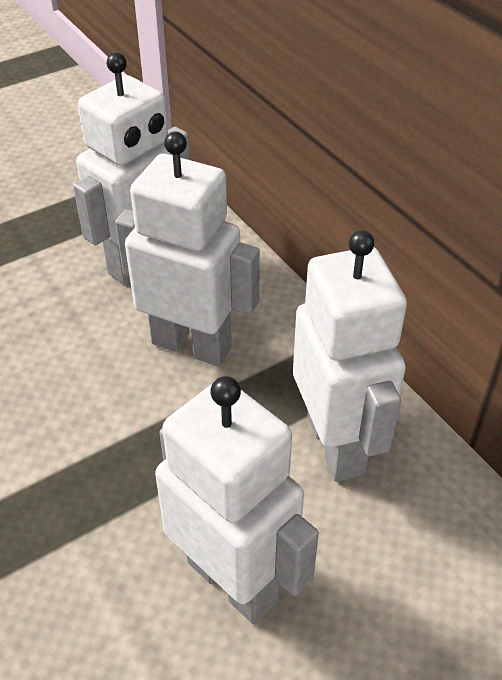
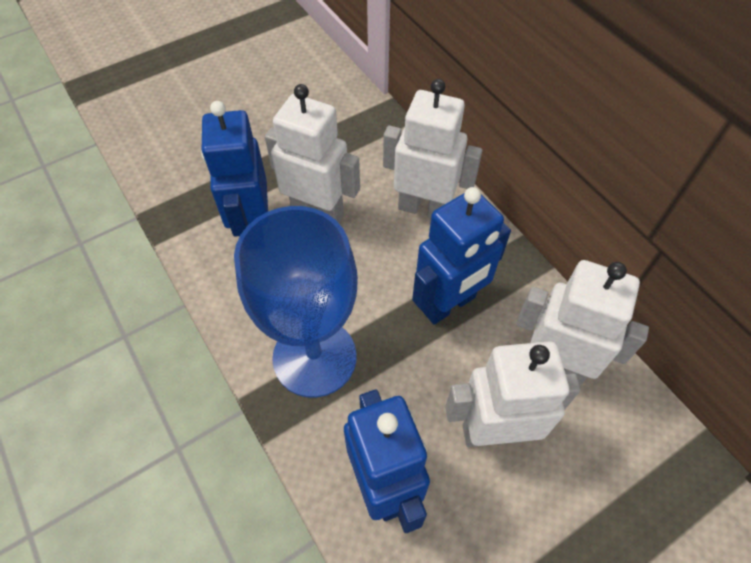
blue goblet: none = 0 -> [234,206,358,398] = 1
blue robot: none = 0 -> [201,101,268,237] [344,389,430,533] [412,187,511,325] = 3

